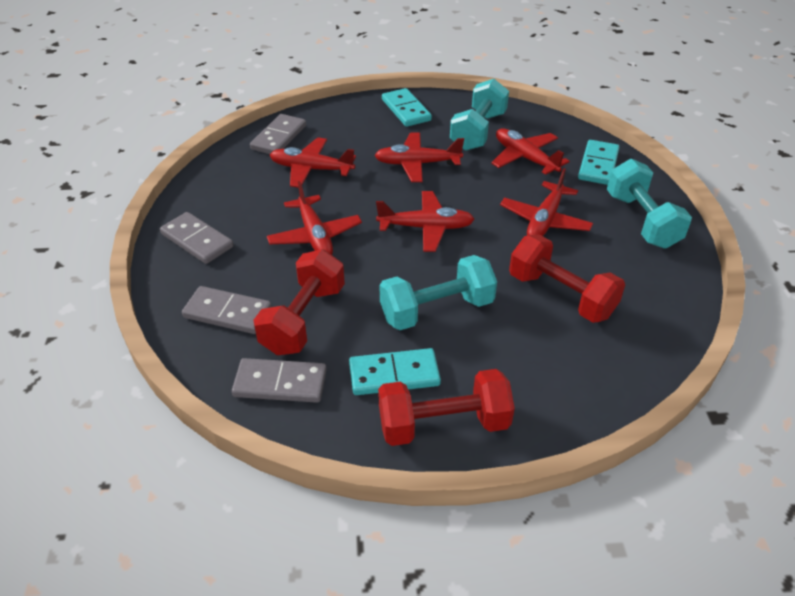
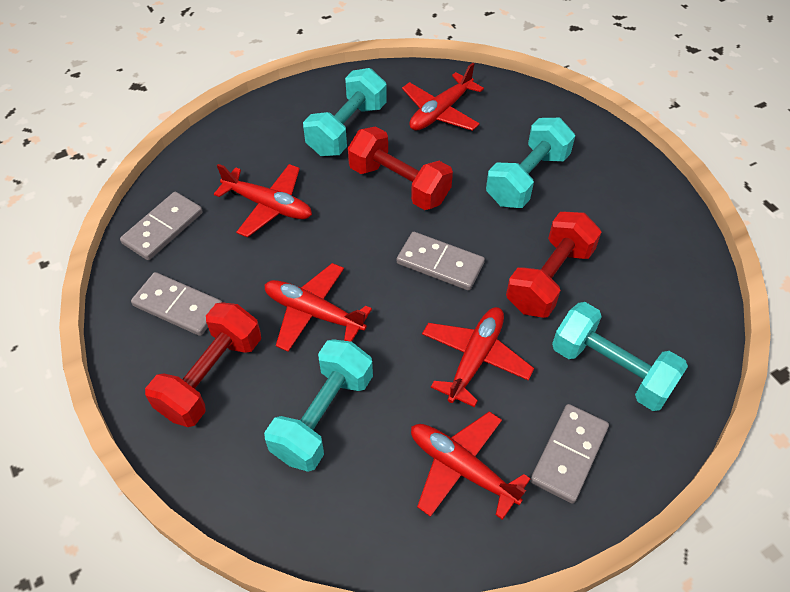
red plane: [267,181,362,255] [270,137,356,188] [374,133,464,182] [376,191,474,252] [491,128,570,175] [500,168,593,236] = 6 -> [214,164,312,237] [264,263,372,352] [402,63,484,131] [411,411,531,520] [422,307,534,407] = 5
turquoise domino: [349,348,441,395] [382,88,432,127] [578,140,619,185] = 3 -> none = 0
turquoise dumbbell: [379,255,497,330] [450,79,509,151] [607,159,692,248] = 3 -> [264,339,373,472] [303,68,387,156] [486,118,575,208] [552,302,688,411] = 4

